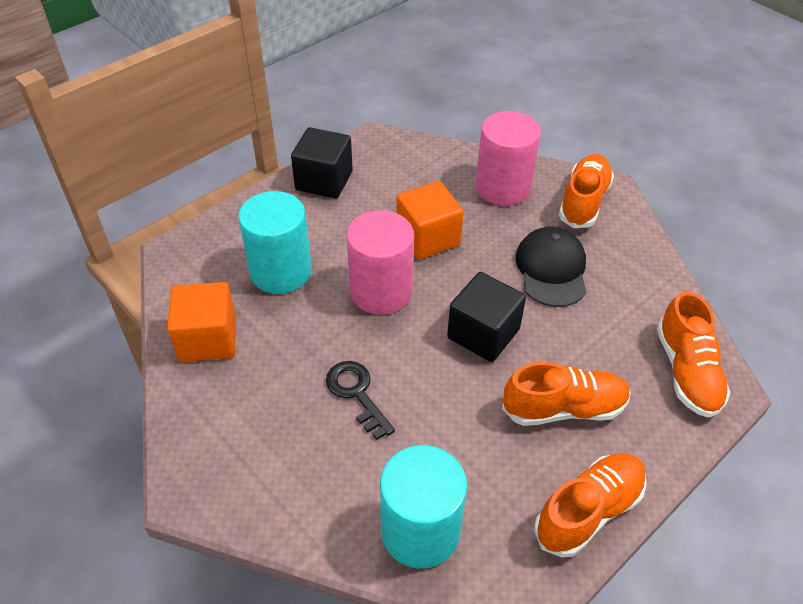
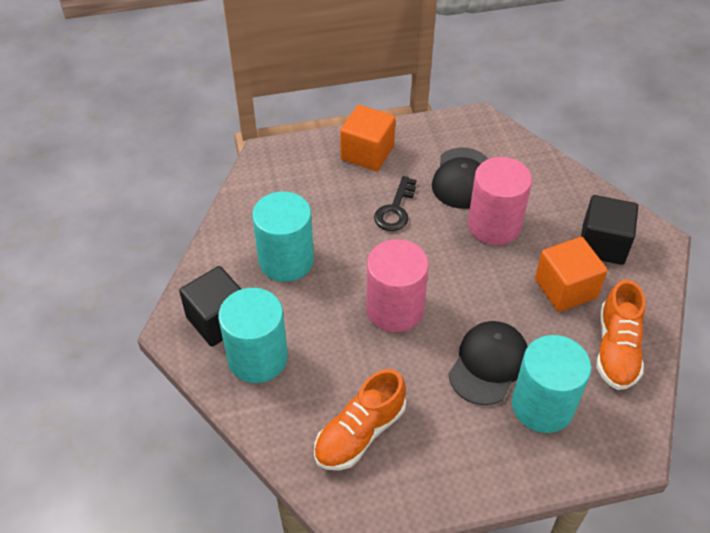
black cap: [515,226,586,307] = 1 -> [432,148,488,209] [448,321,528,405] = 2
orange shoe: [502,362,631,426] [534,453,647,557] [559,154,614,228] [657,291,730,418] = 4 -> [314,369,406,470] [597,280,645,390] = 2
turquoise cylinder: [238,191,312,294] [380,445,467,569] = 2 -> [218,288,288,383] [252,191,314,282] [512,335,591,433] = 3

